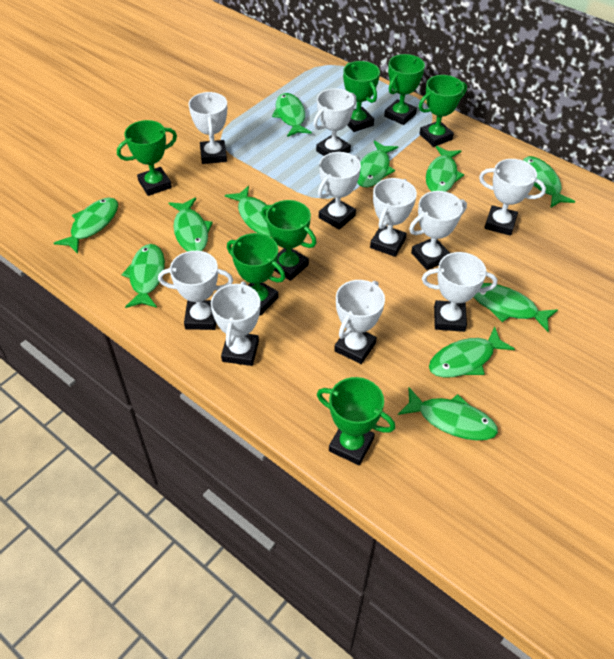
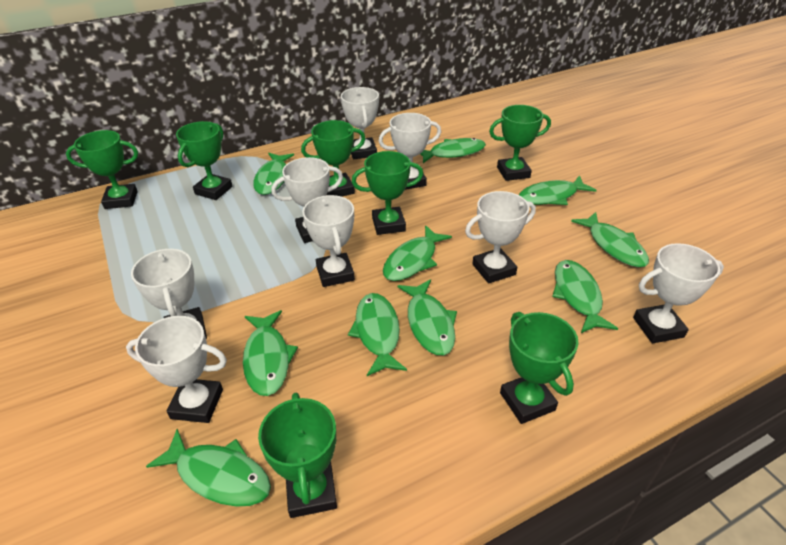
green fish: [54,198,118,254] [121,244,165,308] [169,198,213,251] [225,186,271,237] [272,93,312,137] [357,140,398,187] [398,387,498,440] [426,146,464,192] [429,327,515,378] [474,283,558,332] [523,156,576,208] = 11 -> [146,429,271,507] [243,310,298,396] [253,153,294,195] [348,293,407,376] [383,225,452,281] [397,279,457,355] [420,138,486,163] [519,175,596,205] [552,260,618,333] [571,212,649,267] = 10
white trophy: [158,251,233,330] [188,92,227,164] [211,281,260,366] [313,88,356,156] [318,152,361,230] [334,280,385,364] [370,178,417,257] [409,191,467,270] [422,252,497,332] [479,159,546,236] = 10 -> [126,316,227,423] [131,249,207,339] [271,157,343,243] [302,195,355,287] [341,87,379,159] [378,113,441,190] [465,191,536,284] [633,243,724,343] = 8

